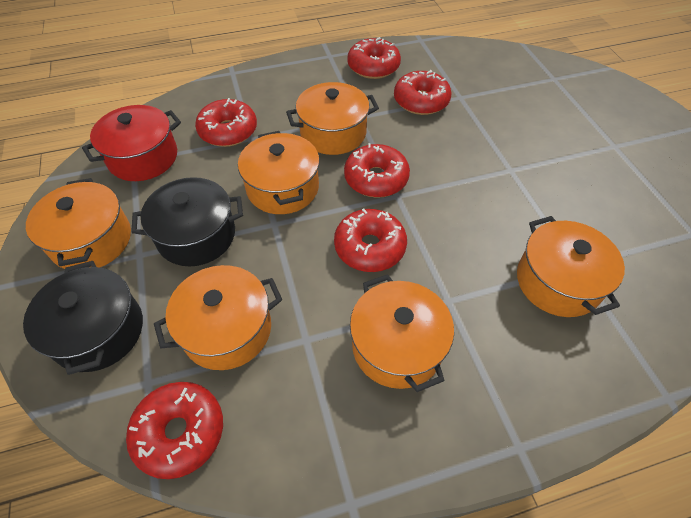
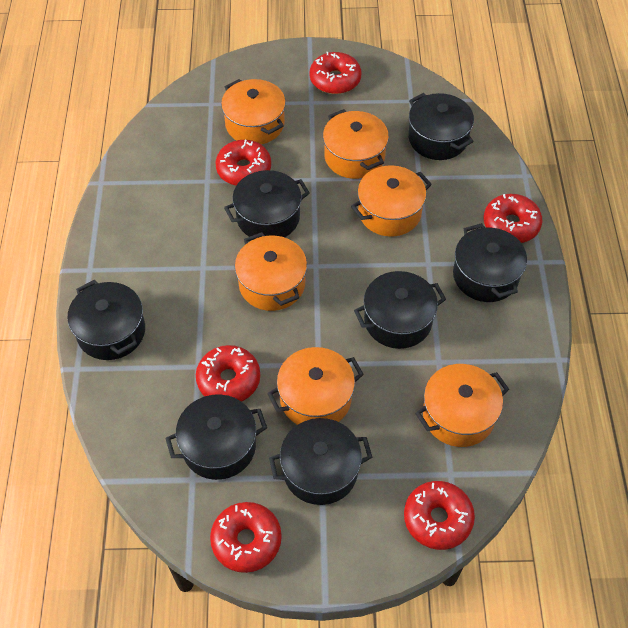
black pot: [23,261,143,375] [131,177,243,266] = 2 -> [67,280,145,360] [165,394,267,480] [224,170,310,237] [269,418,372,505] [354,271,446,349] [408,93,474,160] [453,223,527,302] = 7
red pot: [82,105,181,181] = 1 -> none = 0

